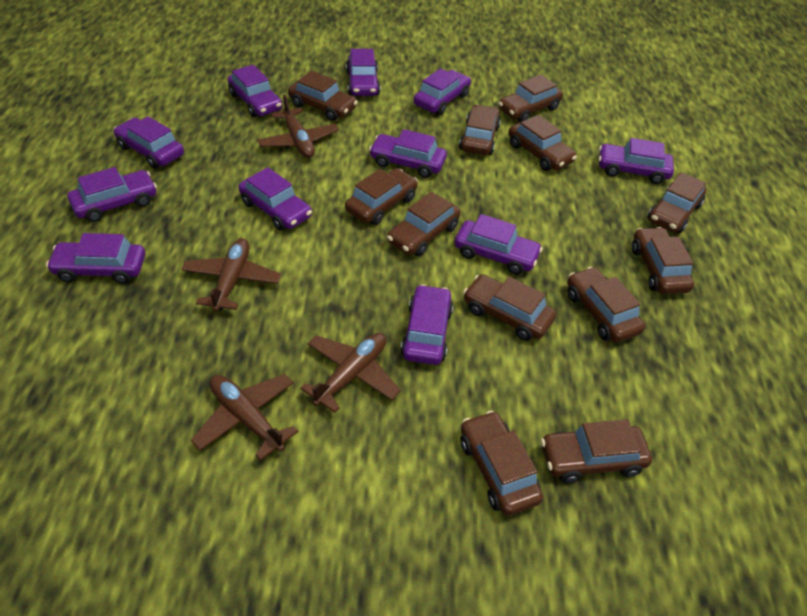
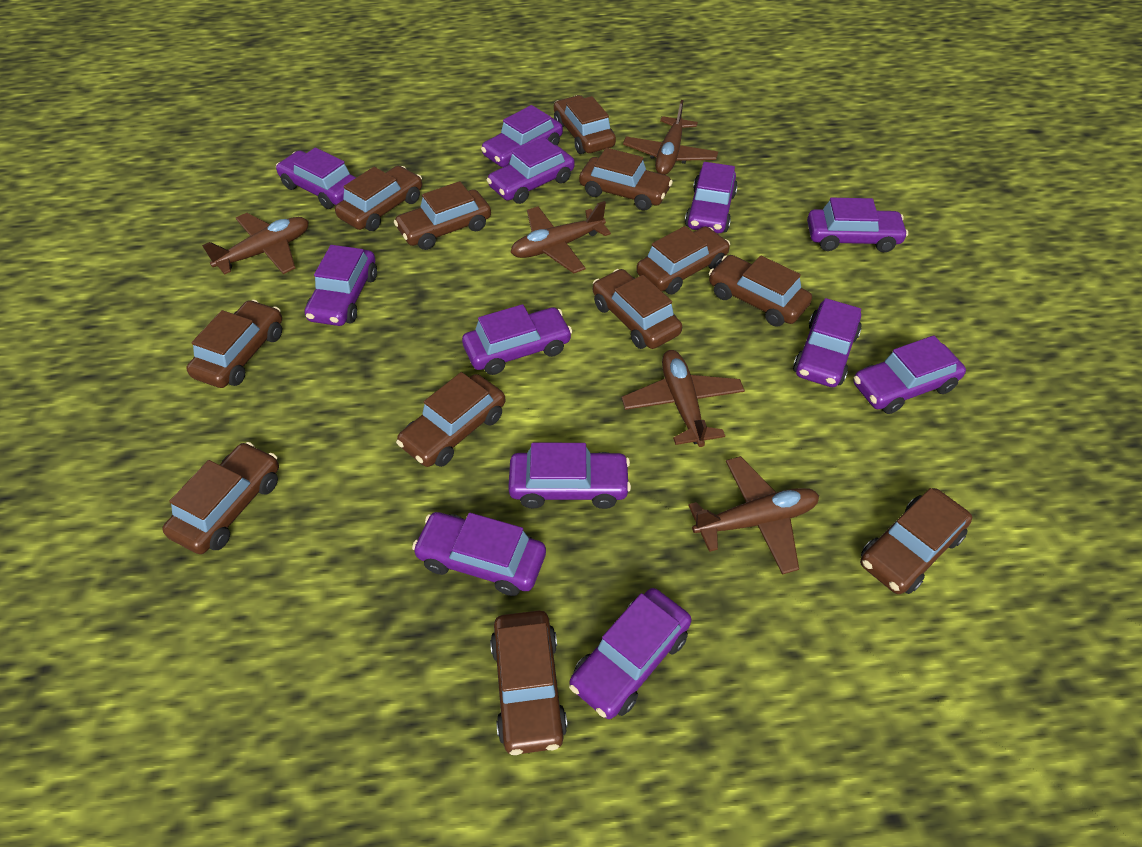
brown plane: [181,238,281,312] [191,374,298,461] [258,95,339,158] [300,333,401,413] = 4 -> [202,213,309,275] [510,201,611,274] [622,350,745,447] [623,100,718,175] [688,456,819,575] = 5
purple car: [46,233,145,284] [68,167,157,222] [114,116,184,169] [228,65,282,117] [239,167,312,231] [346,49,380,96] [369,129,447,178] [401,284,453,365] [414,68,471,115] [454,214,543,275] [598,138,674,184] = 11 -> [276,148,357,209] [305,245,377,326] [412,512,546,596] [462,304,572,375] [481,105,563,167] [487,137,575,204] [508,442,631,509] [569,588,691,719] [685,162,738,233] [793,298,862,387] [807,198,908,252] [853,335,966,414] = 12

